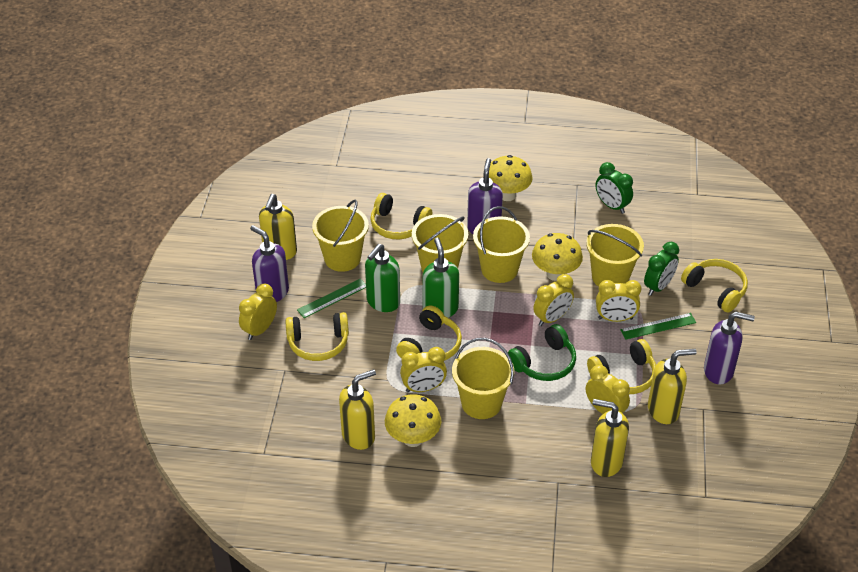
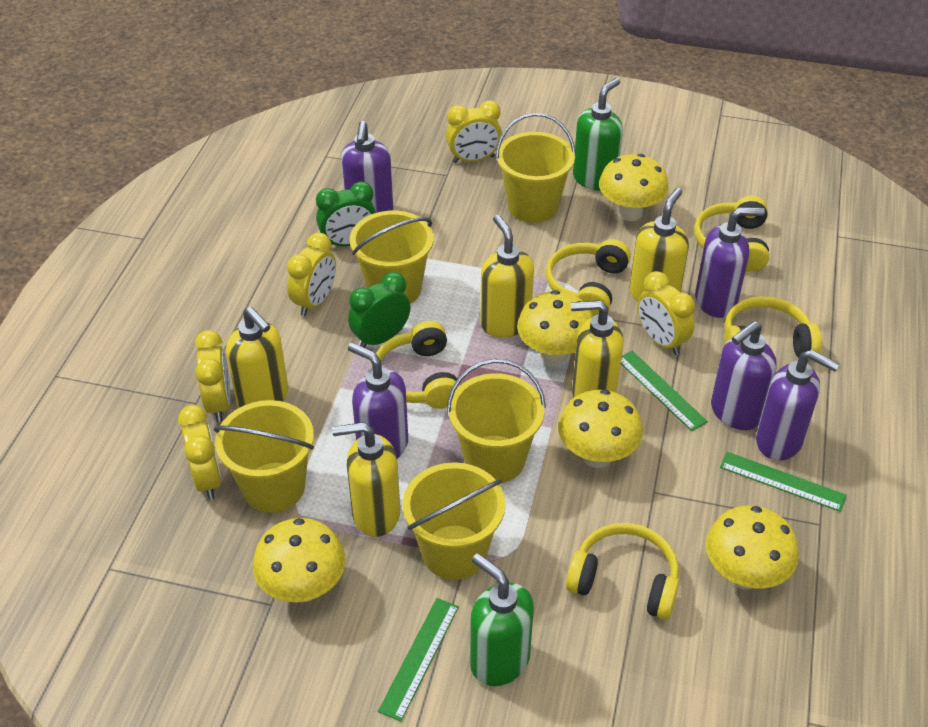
green headphones: [508,324,576,381] = 1 -> none = 0
green ruler: [297,278,366,318] [620,313,696,340] = 2 -> [378,598,459,721] [621,351,708,431] [720,452,847,512] = 3
purple soap dispenser: [250,225,289,302] [467,158,503,234] [704,312,755,384] = 3 -> [341,121,393,213] [348,343,408,459] [695,207,765,318] [711,321,777,430] [756,350,840,461] = 5
yellow mushroom: [385,394,441,447] [489,155,533,201] [532,233,583,281] = 3 -> [253,518,346,603] [517,290,593,365] [558,389,643,468] [599,154,669,221] [706,506,799,589] = 5
yellow soap dispenser: [259,194,297,260] [339,369,376,450] [591,399,629,477] [648,349,697,424] = 4 -> [226,307,288,408] [332,422,400,537] [480,215,534,337] [571,300,623,397] [630,188,689,301] = 5

